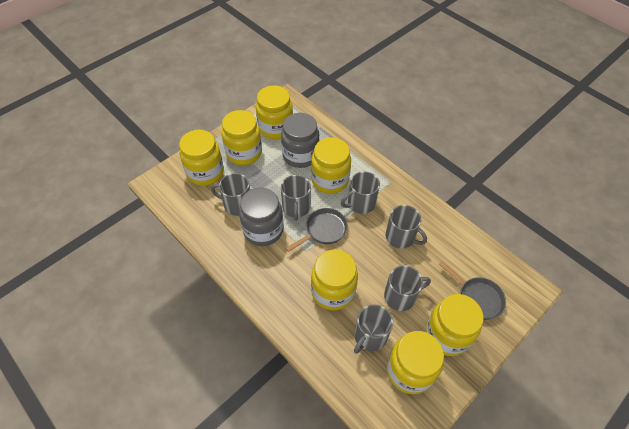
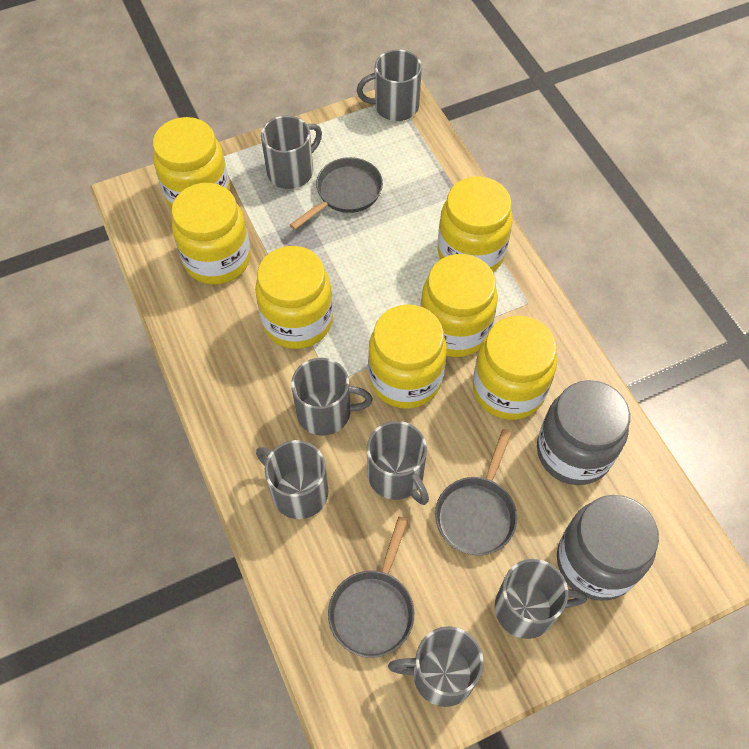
grey mug: [211,173,250,216] [281,175,311,221] [341,171,380,214] [354,304,393,354] [384,265,431,311] [386,205,427,249] = 6 -> [256,440,328,519] [261,116,322,189] [291,358,373,436] [357,49,422,121] [367,421,429,505] [388,626,484,707] [495,559,587,639] = 7
grey pan: [285,208,348,252] [439,261,506,320] = 2 -> [290,157,383,230] [328,517,414,658] [435,429,517,555] = 3

